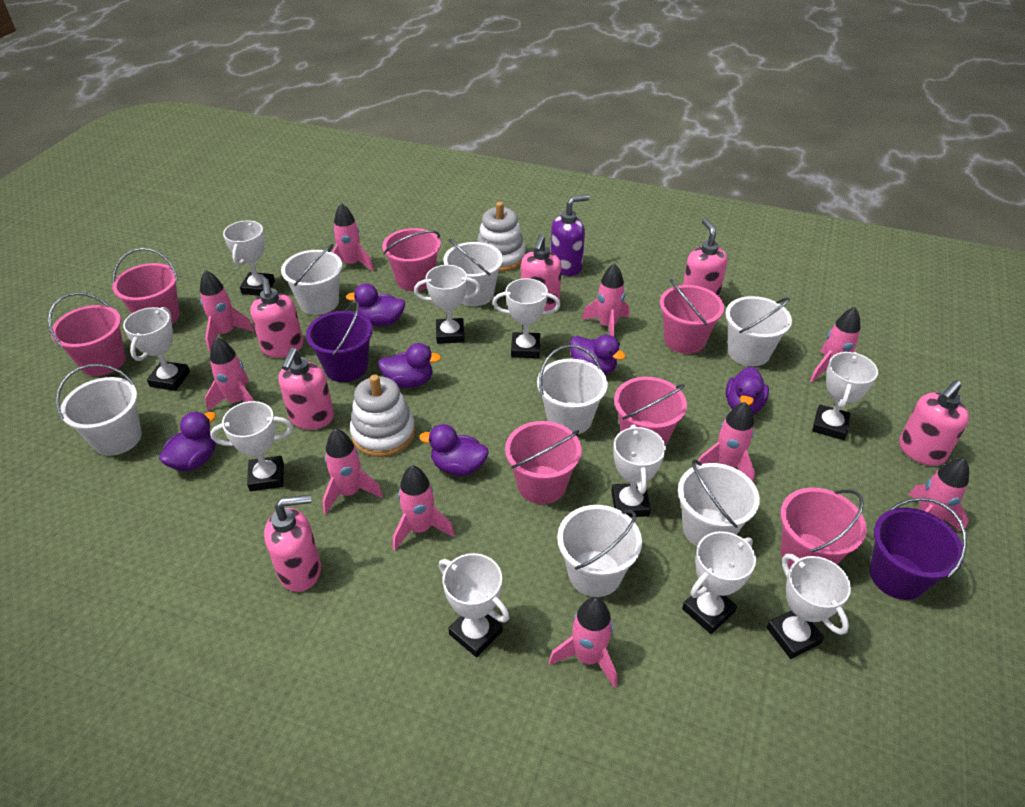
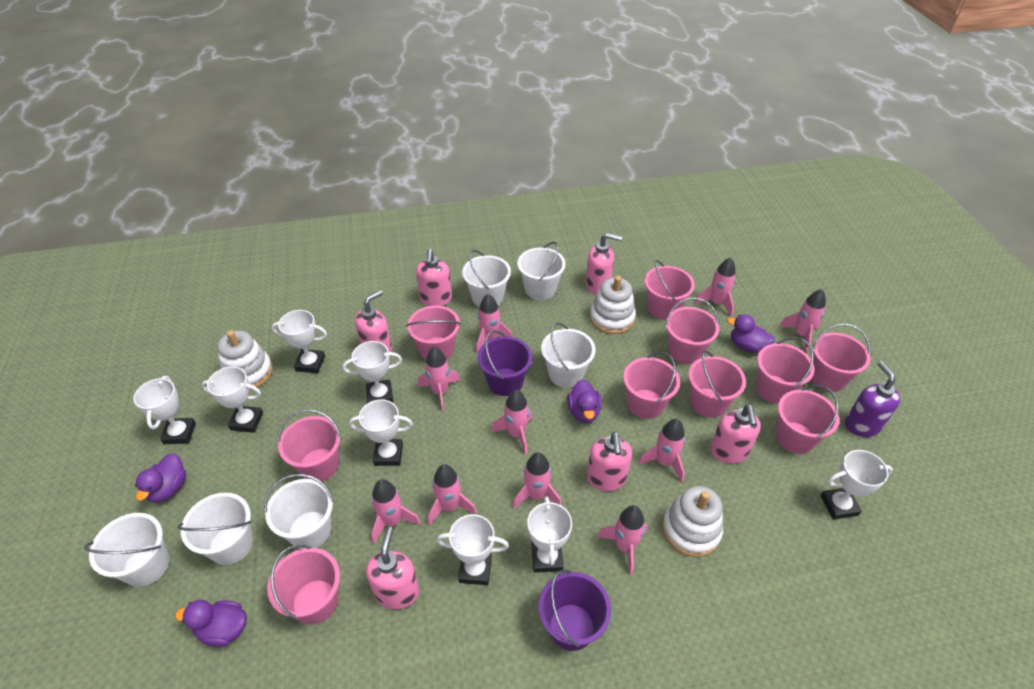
pink bucket: [48,292,125,376] [112,248,180,324] [382,228,441,291] [505,421,581,504] [614,377,687,445] [660,279,724,354] [780,488,867,568] = 7 -> [267,545,340,625] [278,409,341,481] [406,305,461,360] [623,352,680,419] [644,260,695,320] [665,297,719,364] [688,351,746,418] [756,337,815,404] [776,385,839,454] [811,324,871,392] = 10
purple duck: [159,412,216,471] [346,283,405,326] [378,343,441,388] [419,424,488,476] [570,335,626,375] [726,367,769,414] = 6 -> [135,453,186,503] [175,600,247,647] [567,379,602,423] [727,314,775,353] = 4
white bucket: [56,364,142,456] [281,244,342,315] [443,239,503,306] [537,345,608,435] [557,505,642,597] [678,459,760,546] [725,296,792,366] = 7 -> [84,513,169,587] [177,493,253,565] [264,474,334,549] [462,250,511,307] [517,242,566,300] [541,322,596,388] = 6
white stacking toy: [350,374,415,457] [477,202,526,272] = 2 -> [217,330,273,390] [590,276,636,334] [662,486,723,557] = 3
white trophy: [123,307,190,391] [210,401,293,491] [223,220,275,296] [414,265,481,344] [439,553,510,657] [492,278,560,358] [611,425,666,517] [682,531,756,634] [766,554,851,659] [812,352,878,440] = 10 -> [133,376,196,444] [201,367,263,433] [272,310,327,373] [343,341,402,403] [349,399,413,466] [437,514,509,585] [527,497,572,573] [820,450,893,520] = 8

